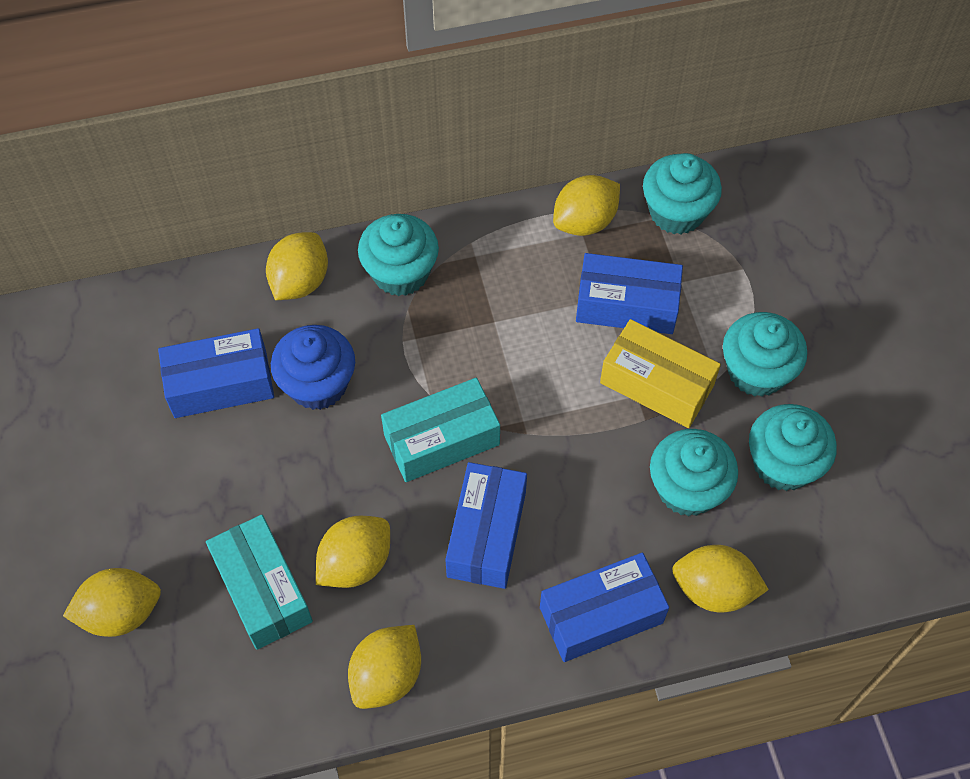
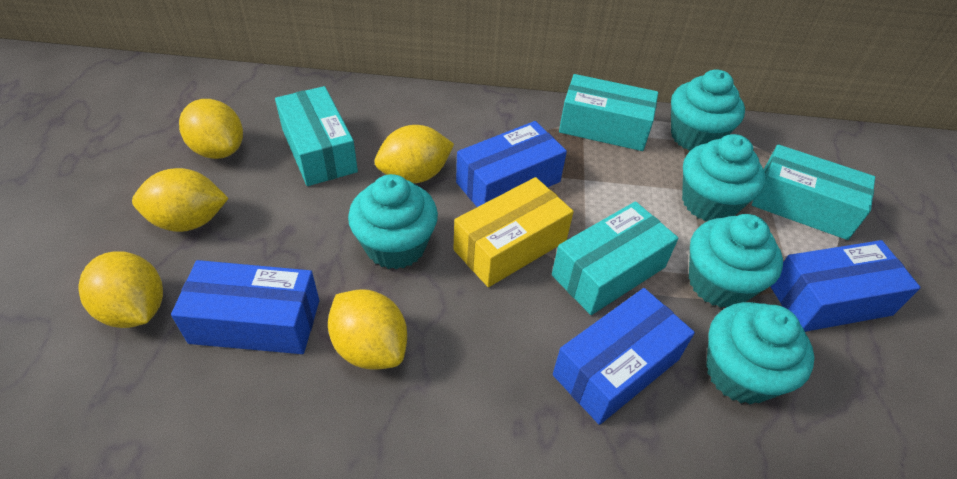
blue cupcake: [271,325,355,410] = 1 -> none = 0
turquoise box: [206,515,313,650] [381,378,500,482] = 2 -> [275,86,358,186] [552,201,678,315] [559,74,658,151] [752,144,875,240] = 4
yellow lemon: [63,568,161,637] [266,232,328,300] [316,516,390,588] [348,625,421,709] [553,175,620,236] [672,545,769,612] = 6 -> [78,251,163,328] [132,168,229,232] [179,99,243,159] [328,290,407,370] [375,125,454,183] = 5

